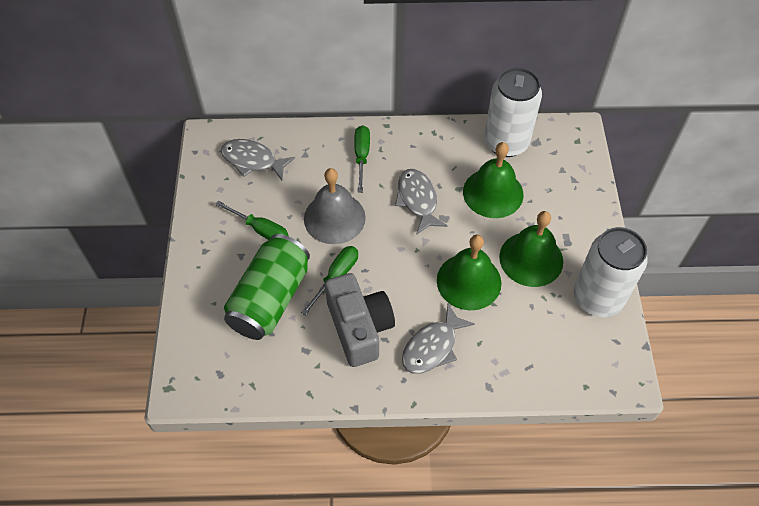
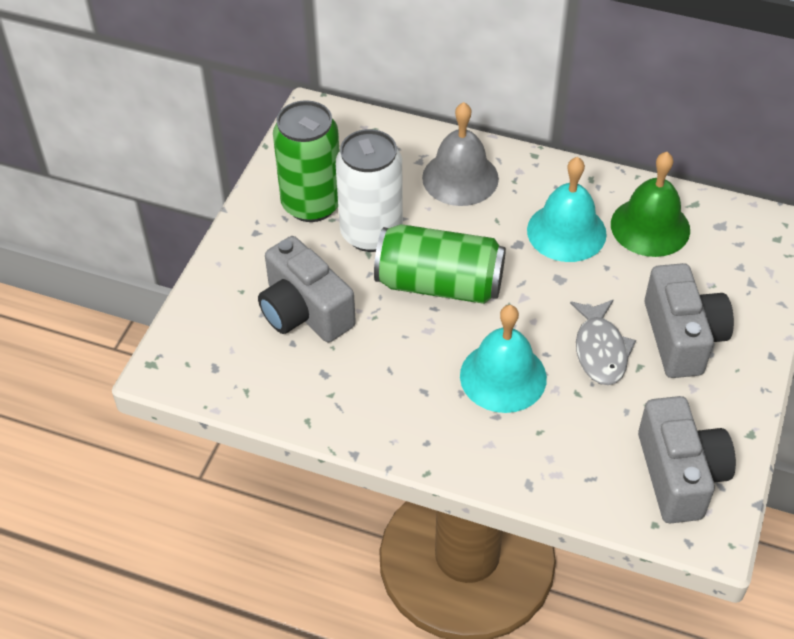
green bell: [437,235,502,310] [463,142,524,218] [499,211,563,287] = 3 -> [611,152,690,257] = 1
green can: [224,234,310,340] = 1 -> [273,100,339,222] [374,224,506,304] = 2
green screwdriver: [215,201,289,240] [301,246,358,315] [354,125,370,193] = 3 -> none = 0
grey camera: [325,273,395,367] = 1 -> [258,236,356,342] [638,396,736,524] [645,263,734,378] = 3
grey fish: [221,139,295,180] [395,169,448,235] [402,304,475,374] = 3 -> [570,300,636,385] = 1
turquoise bell: none = 0 -> [460,305,547,413] [527,157,607,262] = 2
white can: [484,67,542,157] [574,227,648,317] = 2 -> [336,129,403,252] = 1

